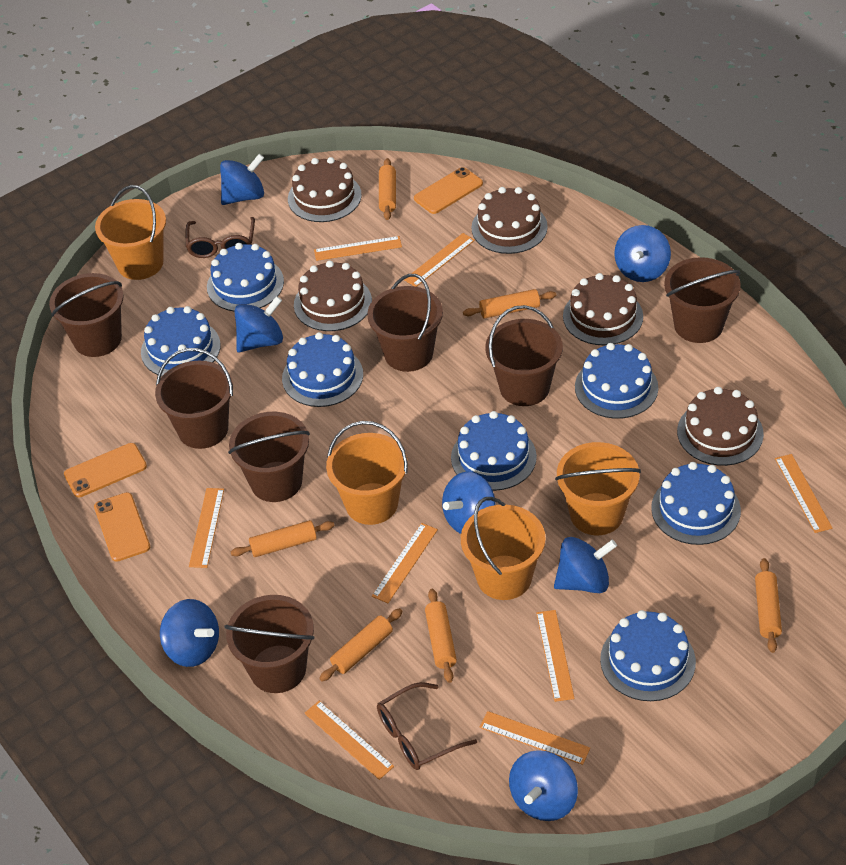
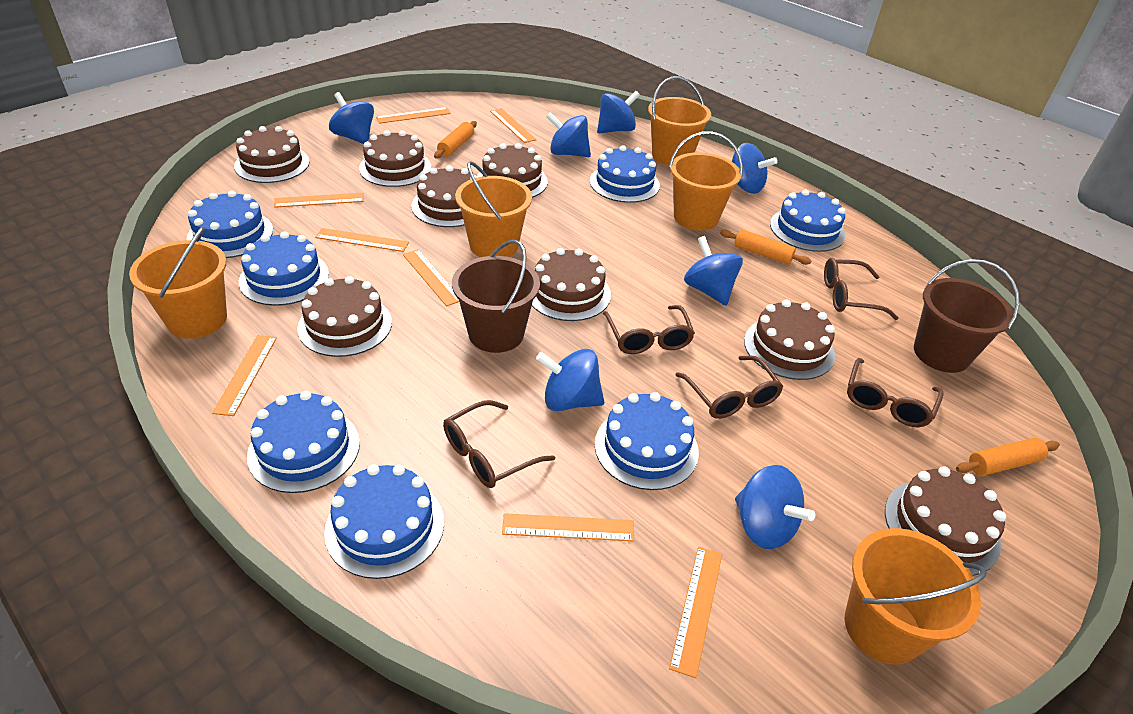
brown bucket: [49,273,124,357] [155,348,233,449] [224,595,314,693] [228,412,310,502] [367,274,443,372] [485,305,563,406] [664,257,741,343] = 7 -> [452,240,540,353] [914,259,1019,373] = 2
brown cake: [288,157,362,222] [294,260,372,331] [471,187,548,254] [563,273,643,345] [677,387,764,466] = 5 -> [234,126,310,183] [297,276,392,357] [359,130,431,187] [411,165,477,227] [477,143,548,198] [532,248,611,321] [744,299,835,380] [885,466,1006,576] = 8
brown glasses: [186,217,255,258] [377,682,477,770] = 2 -> [443,400,555,488] [603,305,695,354] [675,356,783,419] [824,258,898,320] [847,358,943,427] = 5
orange bucket: [95,185,166,280] [326,421,408,525] [461,497,546,600] [555,442,641,535] = 4 -> [129,226,227,338] [455,161,532,257] [648,76,711,166] [669,131,743,231] [845,528,987,665] = 5
orange phone: [64,443,147,497] [94,492,150,562] [414,167,483,214] = 3 -> none = 0
orange rolling pin: [231,520,334,557] [319,608,403,682] [379,158,396,220] [425,589,457,683] [463,289,556,319] [755,558,782,653] = 6 -> [434,121,477,158] [720,229,811,265] [956,438,1060,476] = 3

